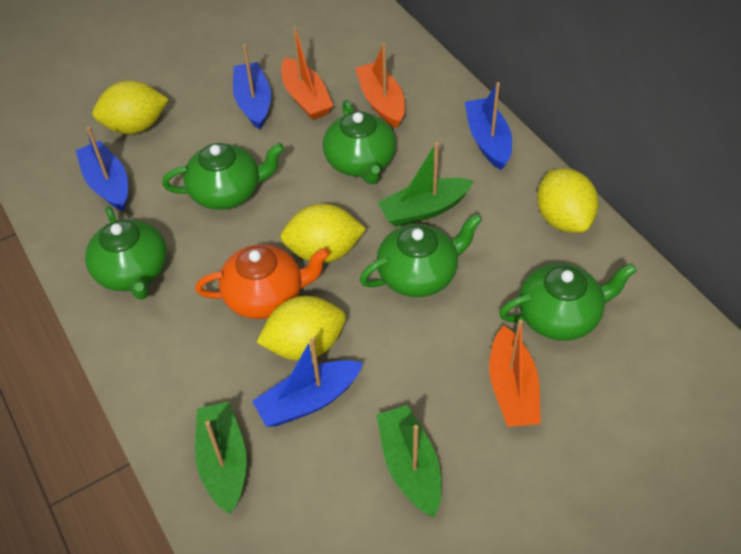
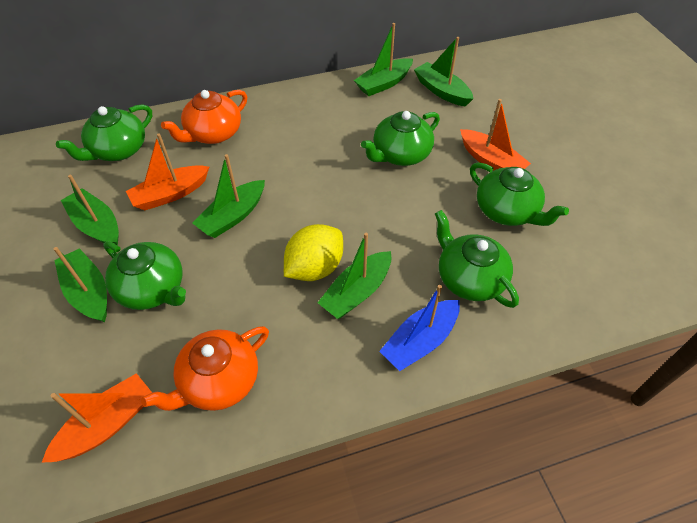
blue boat: [75,127,128,211] [233,44,271,129] [252,338,363,426] [465,82,512,170] = 4 -> [379,285,460,371] = 1
green boat: [195,401,247,514] [376,405,441,517] [377,142,474,227] = 3 -> [54,247,107,322] [61,175,119,246] [192,154,265,238] [318,233,391,319] [354,23,413,96] [414,37,473,107] = 6
orange teapot: [195,244,330,319] = 1 -> [141,326,269,411] [161,90,247,144] = 2
yellow lemon: [93,81,168,134] [256,296,346,360] [280,204,366,263] [537,168,598,233] = 4 -> [284,224,343,281] = 1

